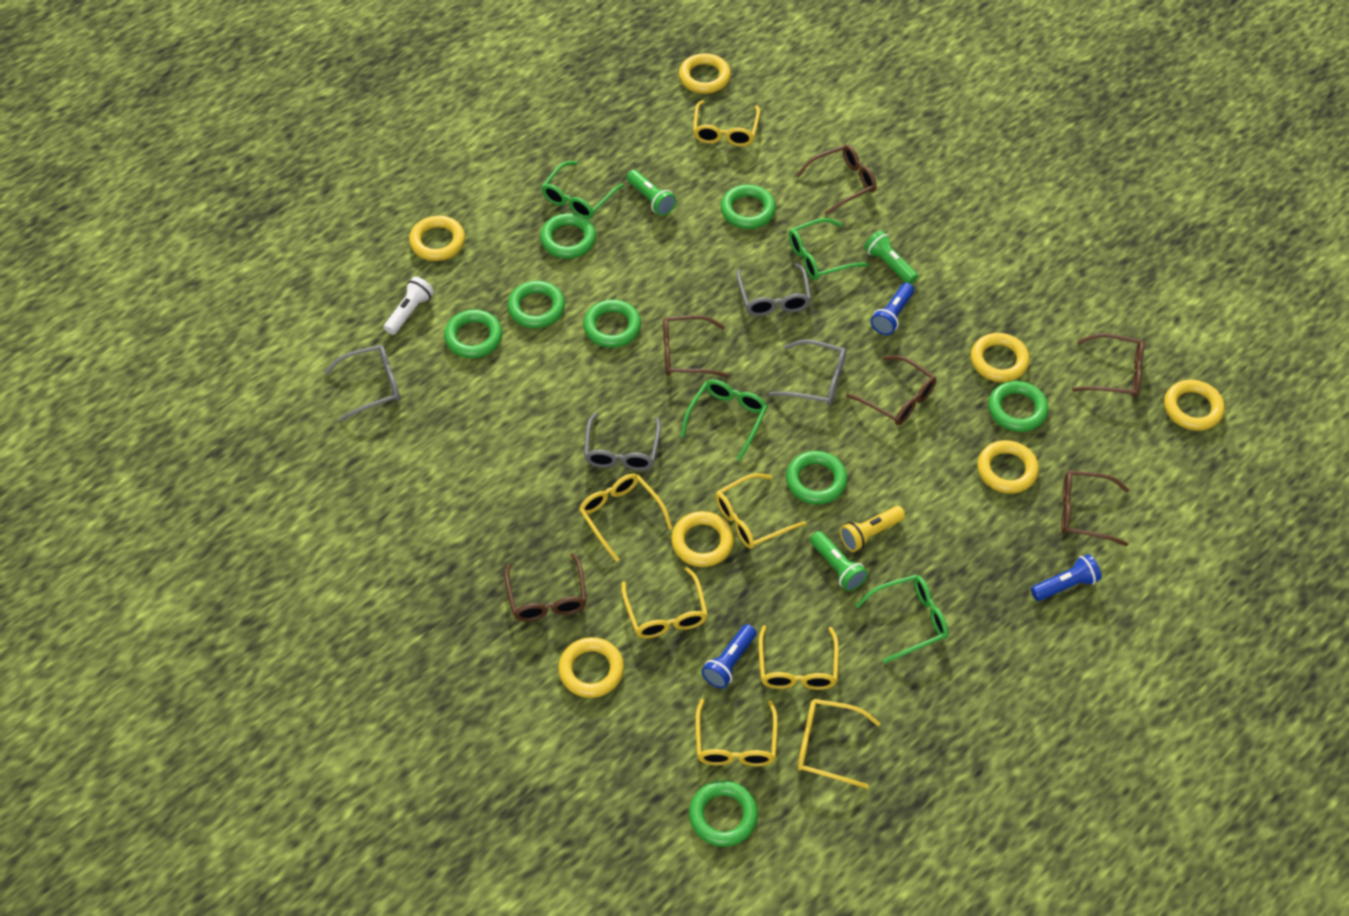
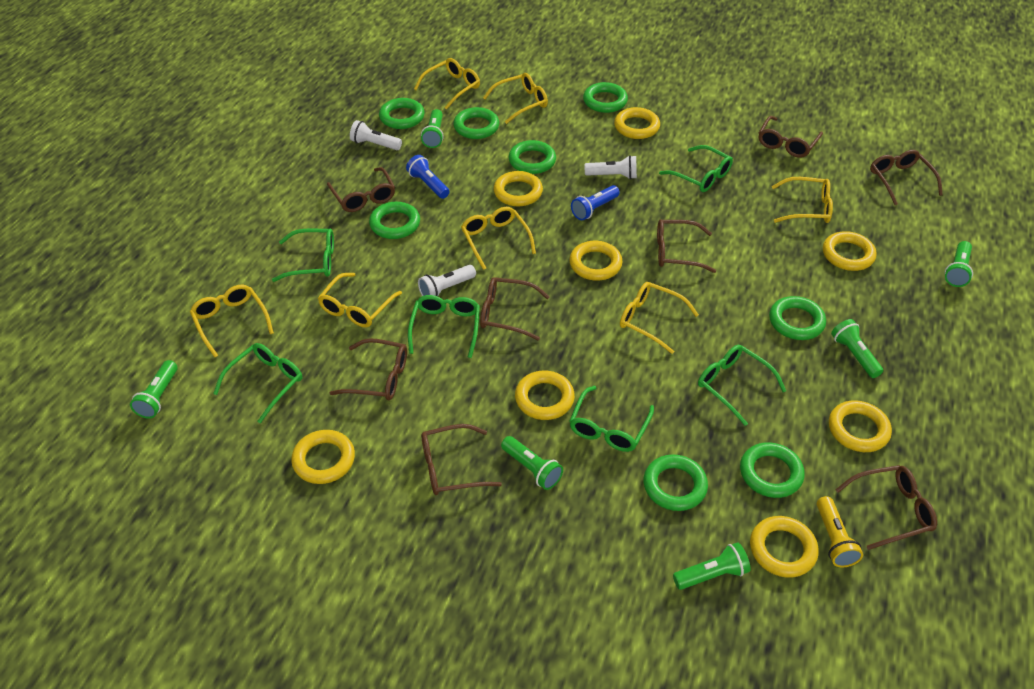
blue flashlight: [701,624,757,689] [871,283,914,335] [1031,554,1102,601] = 3 -> [406,155,450,199] [571,185,620,220] = 2
brown glasses: [504,553,587,621] [663,315,729,377] [796,145,877,215] [846,355,936,425] [1061,471,1130,546] [1072,333,1144,398] = 6 -> [327,167,395,212] [330,338,407,401] [421,424,502,495] [480,277,550,340] [657,219,716,273] [759,116,823,158] [835,465,937,550] [870,150,943,205] = 8
green flashlight: [626,170,676,216] [810,531,868,591] [864,230,918,284] = 3 -> [130,360,178,419] [421,109,444,148] [501,436,563,490] [673,542,751,590] [831,319,883,378] [945,241,973,287] = 6
green glasses: [541,161,624,219] [680,380,768,460] [789,218,868,280] [855,575,948,663] = 4 -> [213,343,302,423] [272,229,334,282] [408,295,480,358] [570,386,654,452] [659,145,733,192] [698,345,786,426] = 6
grey glasses: [324,345,400,422] [584,412,661,471] [737,263,811,316] [769,339,846,406] = 4 -> none = 0
white flashlight: [384,277,434,335] = 1 -> [350,120,402,150] [418,265,476,296] [585,155,637,179] = 3
yellow ring: [409,216,465,261] [558,637,624,698] [671,511,734,567] [679,53,731,94] [971,333,1030,382] [977,440,1039,494] [1164,380,1225,431] = 7 -> [291,430,355,484] [494,171,543,207] [515,371,575,420] [569,241,623,281] [614,107,660,139] [750,516,819,578] [823,231,877,271] [829,400,892,452] = 8

